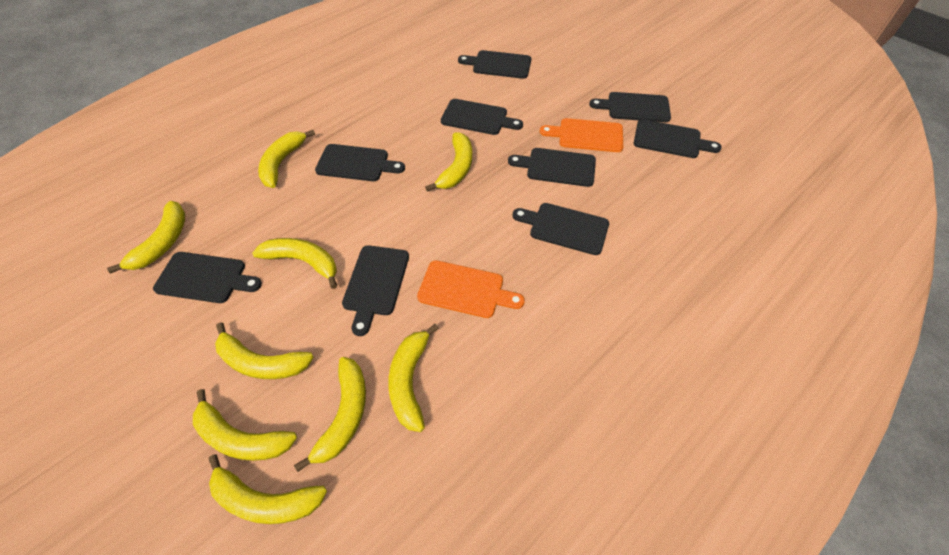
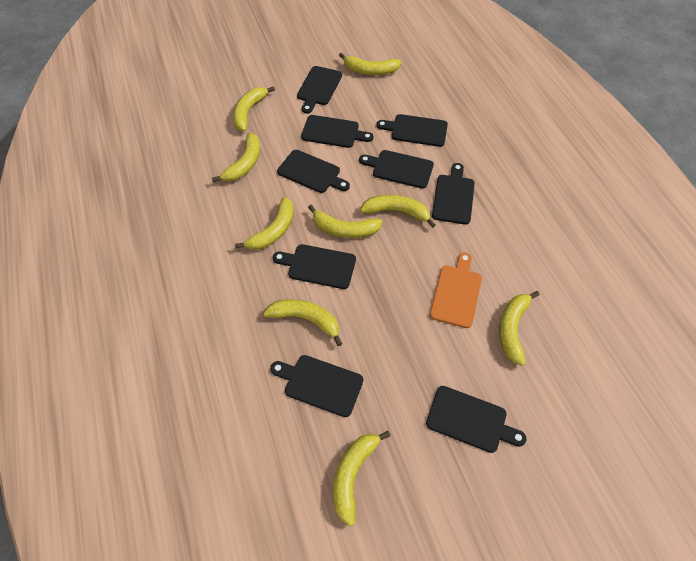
orange cutting board: [417,260,525,318] [540,118,623,152] = 2 -> [430,252,482,328] = 1

